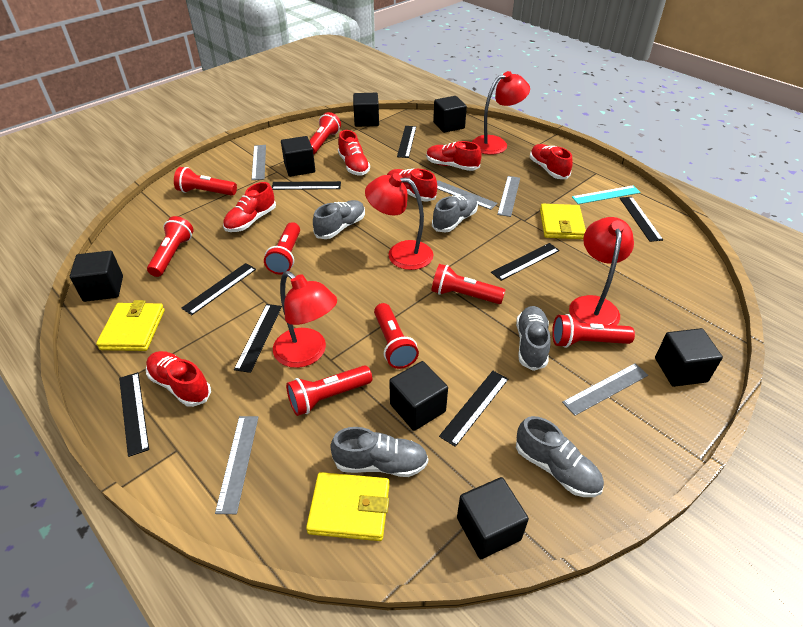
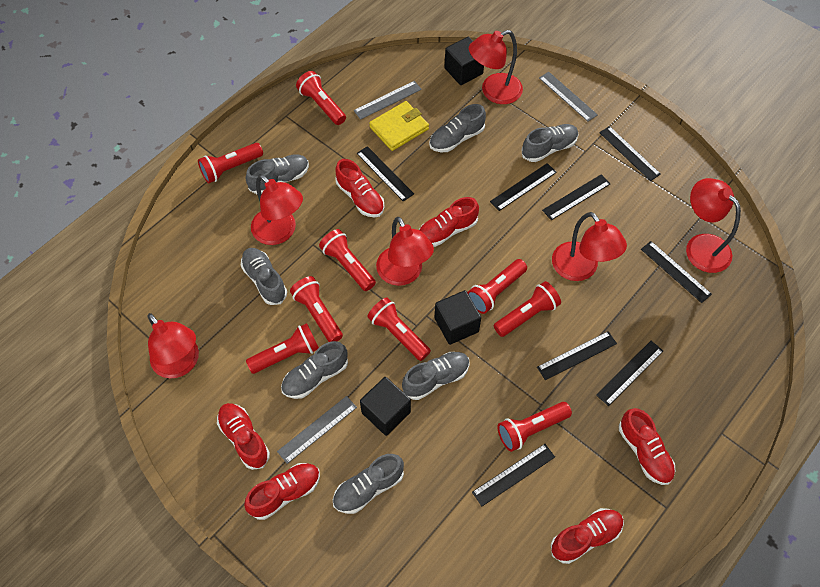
black cube: [70,251,123,302] [281,136,315,177] [353,93,379,127] [389,361,448,431] [433,96,467,133] [457,477,529,559] [655,328,723,387] = 7 -> [360,377,411,436] [434,290,481,345] [444,37,484,85] = 3
grey ruler: [215,416,259,514] [252,145,266,180] [437,180,498,210] [497,176,520,217] [562,363,648,416] = 5 -> [277,396,357,464] [354,81,422,120] [539,72,598,121] = 3
grey shoe: [313,200,365,239] [330,427,428,477] [432,194,478,232] [516,306,551,371] [516,416,604,497] = 5 -> [241,248,287,305] [246,155,309,194] [281,341,348,399] [333,454,404,514] [402,352,470,400] [429,104,486,152] [521,124,579,162] = 7
red flashlight: [147,216,194,277] [174,167,237,196] [264,222,300,275] [286,365,372,416] [309,112,341,154] [374,303,419,369] [431,264,505,304] [552,314,635,348] = 8 -> [198,143,263,183] [246,323,319,374] [290,276,343,342] [296,71,346,125] [319,229,376,291] [367,297,431,361] [467,259,527,314] [494,281,561,337] [497,402,572,452] = 9
red lamp: [273,271,337,368] [365,173,433,270] [472,71,530,155] [569,217,634,325] = 4 -> [148,313,199,378] [251,175,303,245] [376,217,434,286] [469,30,523,104] [552,212,627,281] [686,178,741,273] = 6
turquoise ruler: [572,185,641,204] = 1 -> none = 0
yellow wallet: [96,300,165,351] [306,472,390,541] [540,204,586,239] = 3 -> [369,101,429,151] = 1

